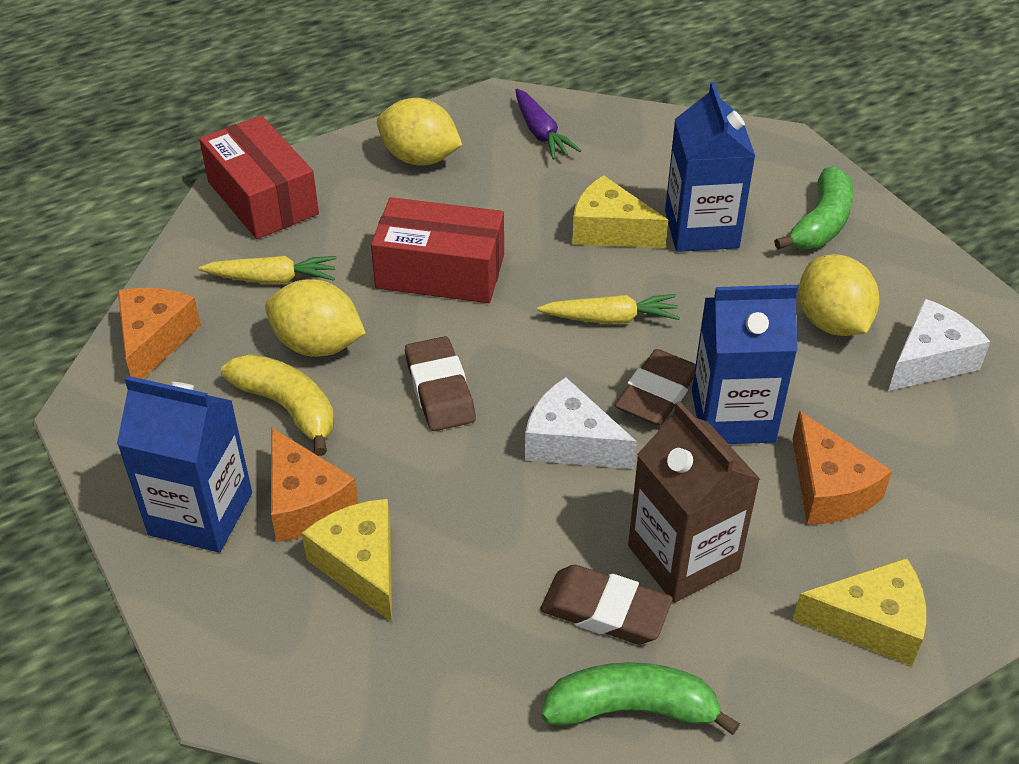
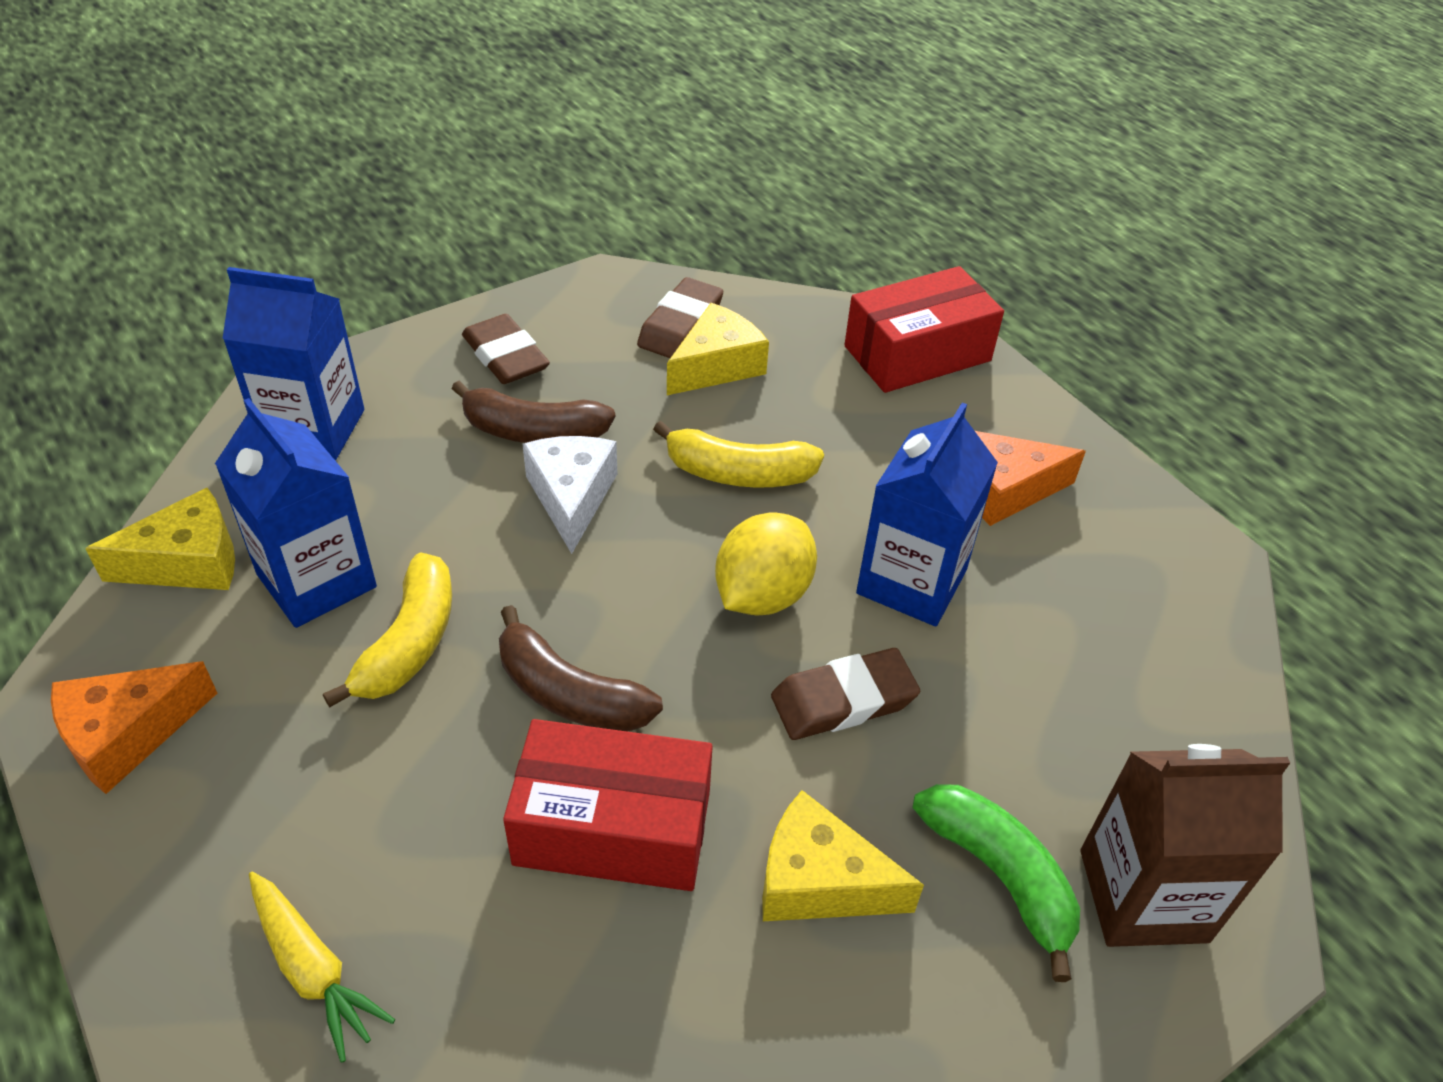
brown banana: none = 0 -> [452,381,615,443] [499,605,663,732] = 2
green banana: [541,662,740,735] [774,167,854,250] = 2 -> [913,784,1080,982] = 1
orange cheese: [118,288,201,379] [271,427,358,542] [793,411,892,525] = 3 -> [51,661,217,794] [975,431,1086,526] = 2
purple carrot: [516,89,581,160] = 1 -> none = 0
white cheese: [525,377,637,469] [888,299,990,391] = 2 -> [522,436,617,554] = 1
yellow banana: [221,354,334,456] = 1 -> [323,552,452,708] [653,421,824,488] = 2
yellow carrot: [198,256,337,284] [537,294,680,324] = 2 -> [249,871,395,1063] = 1
yellow lemon: [265,279,366,357] [377,98,462,166] [799,254,880,336] = 3 -> [715,512,817,616] = 1

